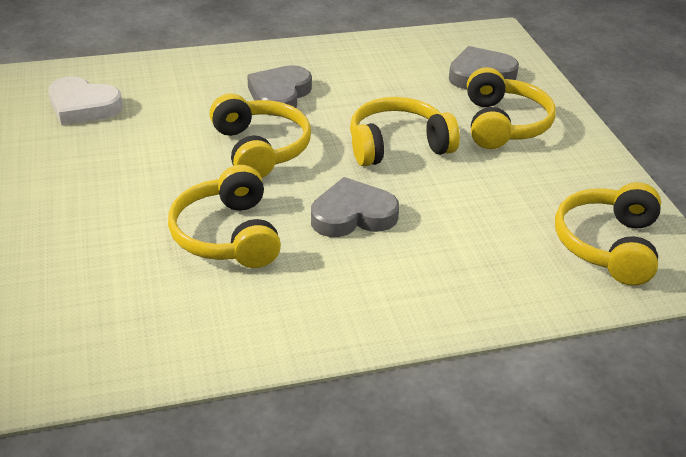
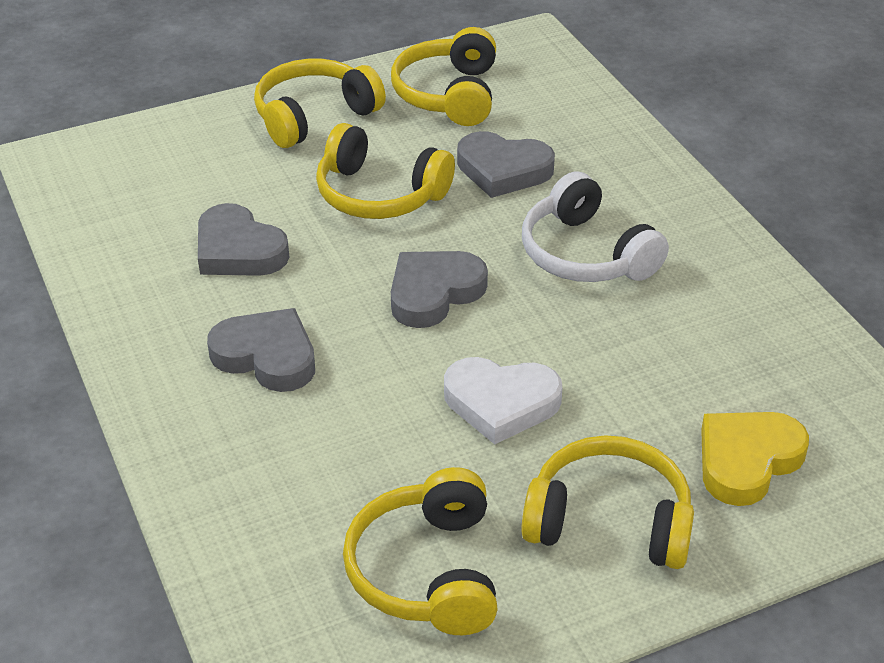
grey heart: [247,65,312,116] [311,177,399,237] [449,46,519,89] = 3 -> [198,203,289,276] [207,308,315,392] [391,251,488,328] [457,131,555,198] = 4
white headphones: none = 0 -> [522,172,669,282] = 1
yellow heart: none = 0 -> [701,412,809,506] = 1

